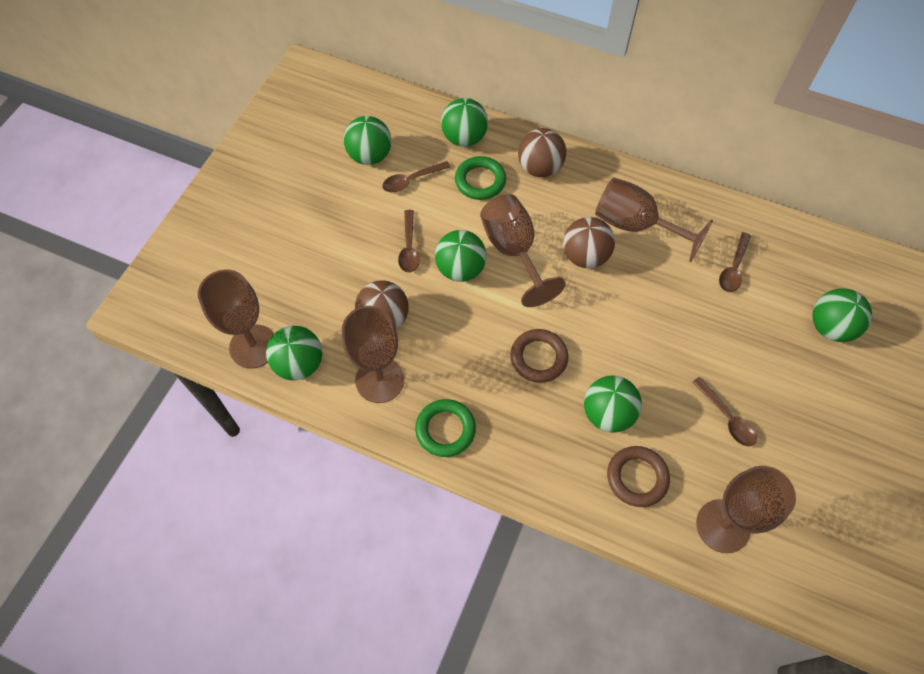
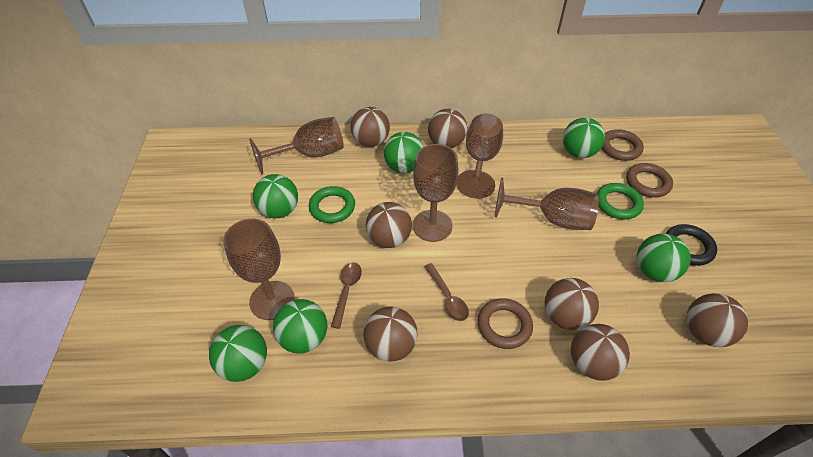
black ring: none = 0 -> [666,224,717,266] = 1
brown ball: [355,280,409,329] [518,128,566,177] [563,217,615,268] = 3 -> [350,107,390,147] [363,306,418,362] [366,202,412,248] [428,109,467,148] [545,278,599,330] [571,324,630,381] [686,293,748,347] = 7
brown ring: [510,329,569,383] [607,446,670,507] = 2 -> [477,298,533,349] [602,129,644,161] [626,163,673,198] = 3
brown spoon: [382,161,451,192] [398,210,420,273] [692,377,757,446] [719,232,751,292] = 4 -> [331,262,362,329] [424,263,469,321] = 2

